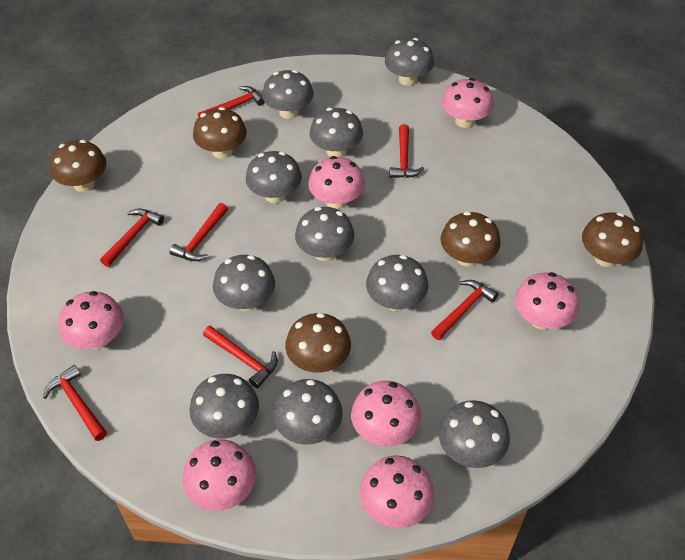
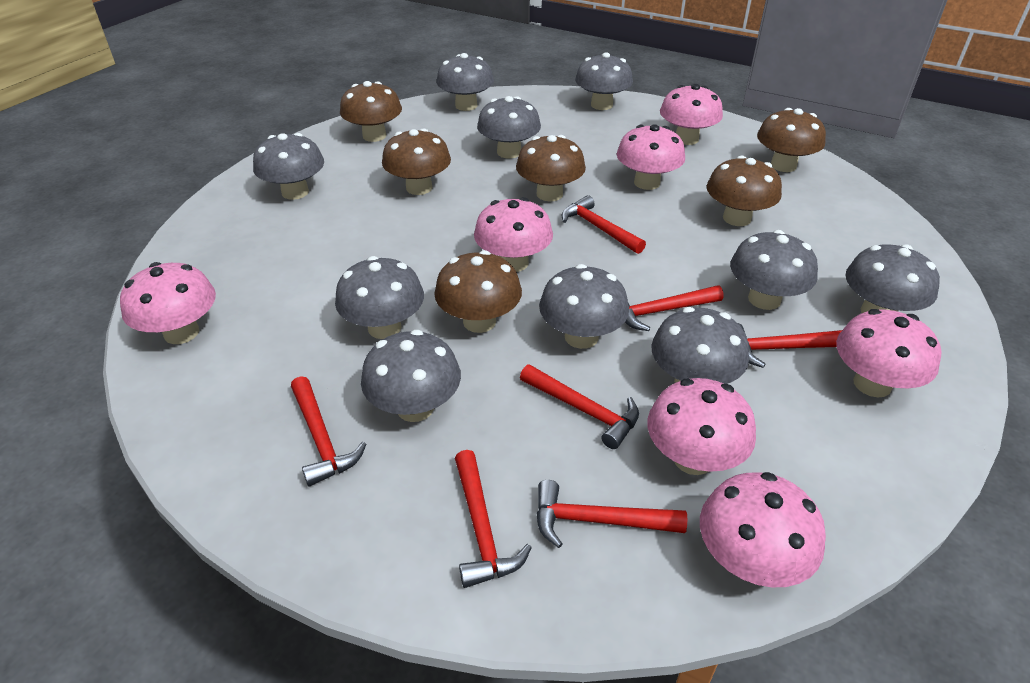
brown mushroom: [50,140,107,192] [193,107,247,159] [285,313,351,373] [440,211,501,267] [582,212,643,267] = 5 -> [340,81,402,142] [382,128,451,195] [434,250,522,333] [516,135,586,201] [707,156,782,226] [757,108,826,172] = 6

